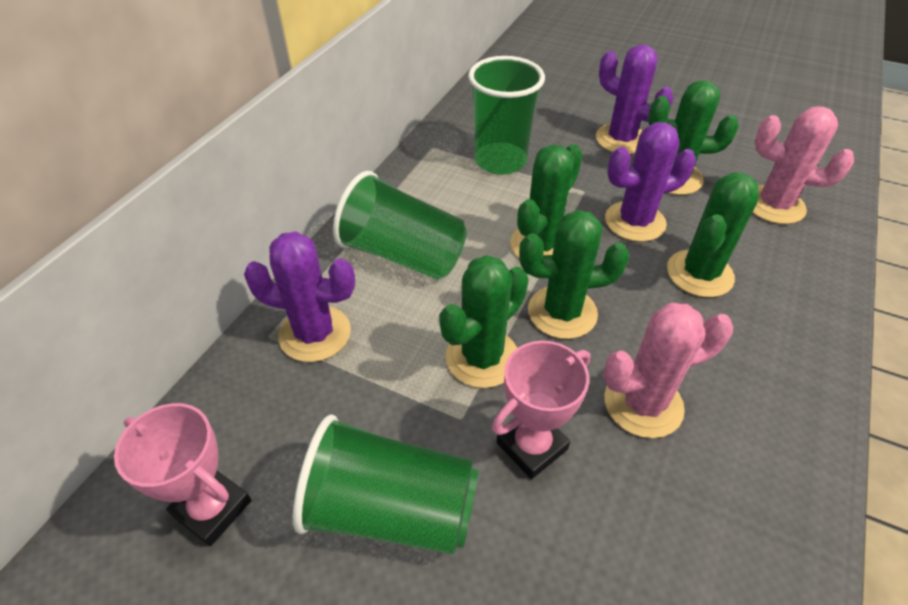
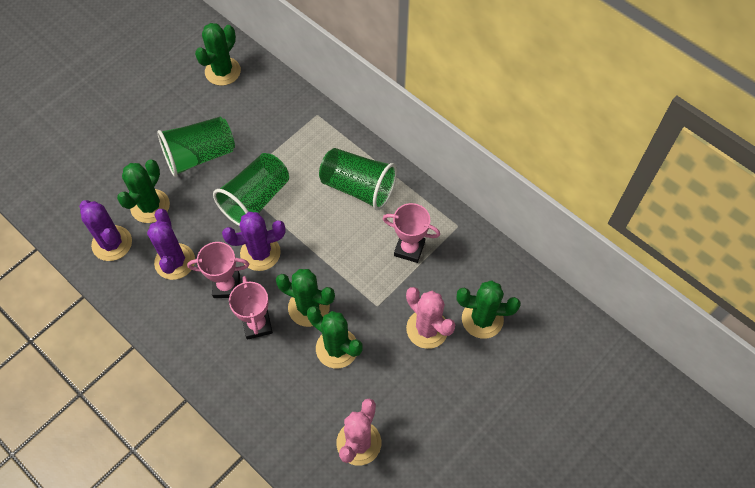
pink trophy: [114,403,251,546] [492,341,591,479] = 2 -> [187,242,249,298] [229,276,273,340] [383,203,440,263] = 3

